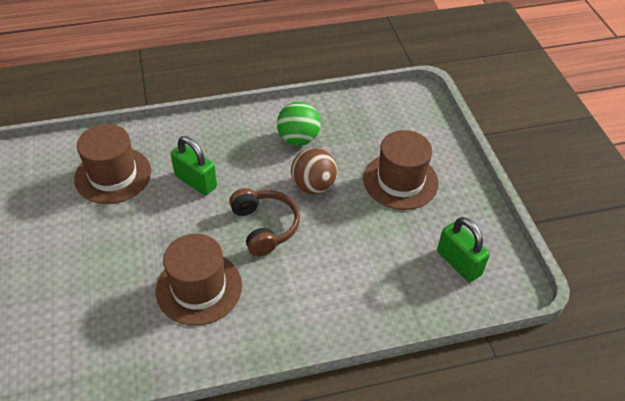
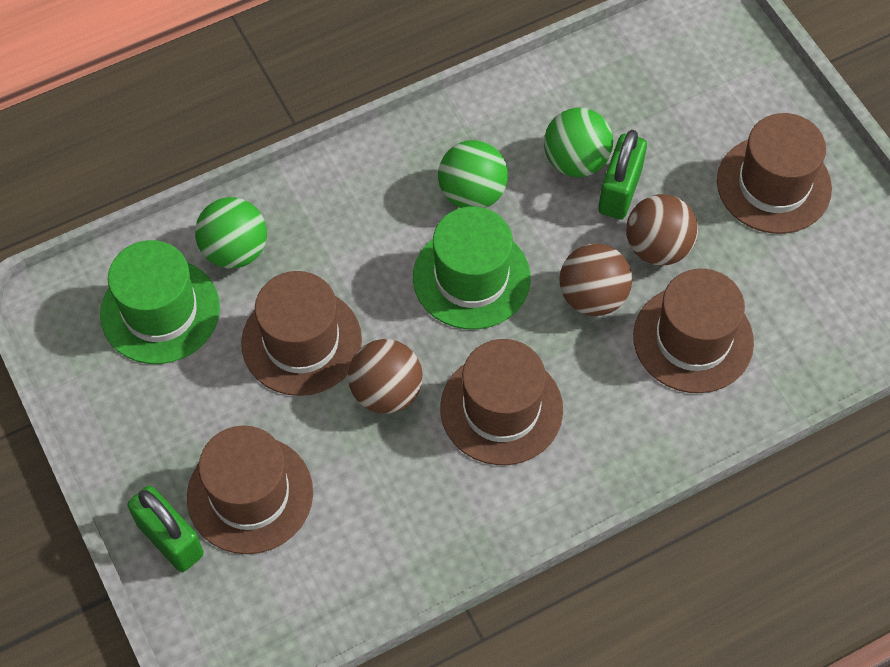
brown ball: [291,148,337,194] = 1 -> [348,339,423,414] [559,243,632,316] [626,194,698,266] = 3
brown hat: [74,124,151,204] [156,234,242,326] [363,130,439,210] = 3 -> [187,425,313,554] [241,271,362,396] [440,339,563,465] [633,269,754,393] [717,113,832,234] = 5
brown headphones: [229,188,300,256] = 1 -> none = 0
green ball: [277,102,321,146] = 1 -> [195,197,267,269] [438,140,508,208] [544,108,613,177] = 3
green hat: none = 0 -> [100,240,220,364] [413,206,531,329] = 2

